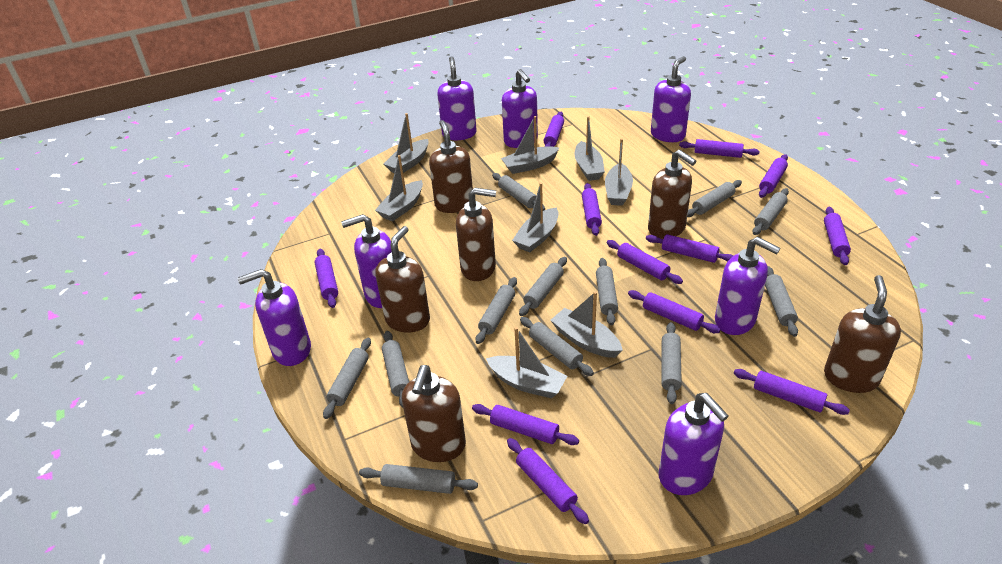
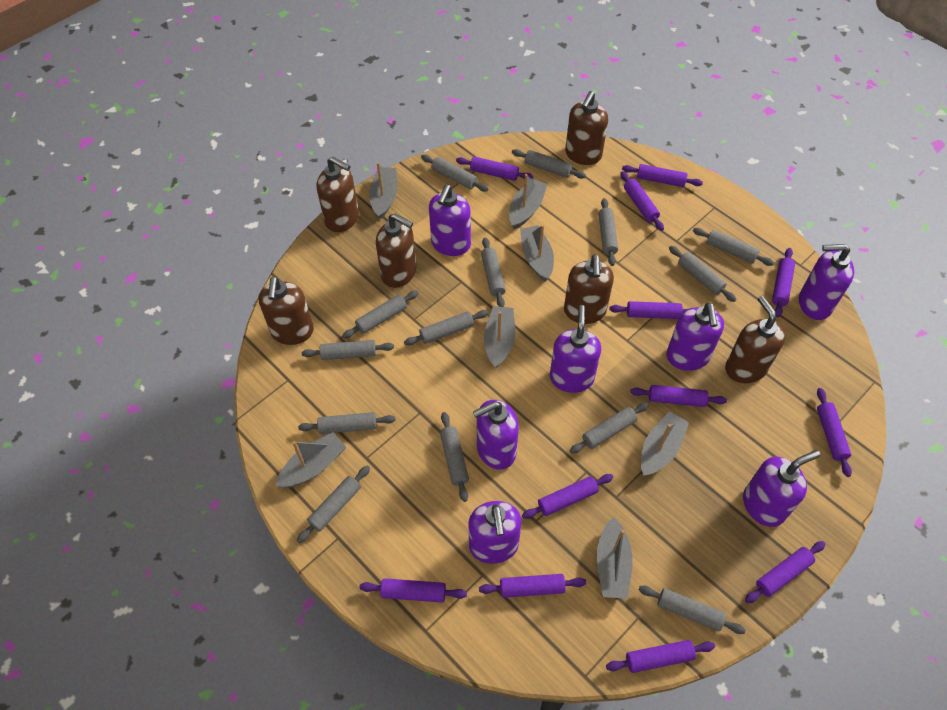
grey boat: [375,155,423,222] [384,113,429,173] [486,327,567,398] [501,116,559,174] [512,182,558,252] [550,291,623,358] [574,116,605,181] [605,138,633,206] = 8 -> [275,432,346,488] [369,162,397,219] [484,306,515,368] [509,174,548,229] [520,225,554,281] [596,517,633,599] [641,411,689,476] = 7
grey rolling pin: [323,338,371,419] [359,464,478,494] [382,331,409,407] [476,277,517,344] [492,173,545,211] [519,257,567,316] [520,317,594,376] [596,258,618,325] [662,322,682,404] [687,180,742,217] [752,188,789,235] [765,266,798,337] = 12 -> [297,465,370,543] [298,412,396,434] [302,340,394,360] [342,291,419,339] [404,310,488,346] [421,155,488,192] [440,412,469,502] [481,237,506,307] [512,149,586,179] [570,402,649,454] [599,198,618,266] [639,586,746,634] [669,246,737,302] [693,228,774,266] = 14

